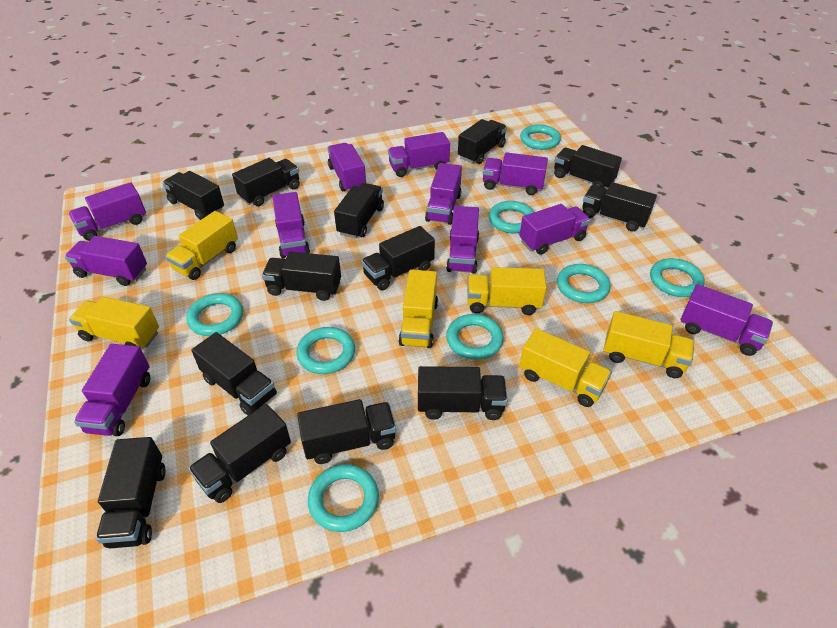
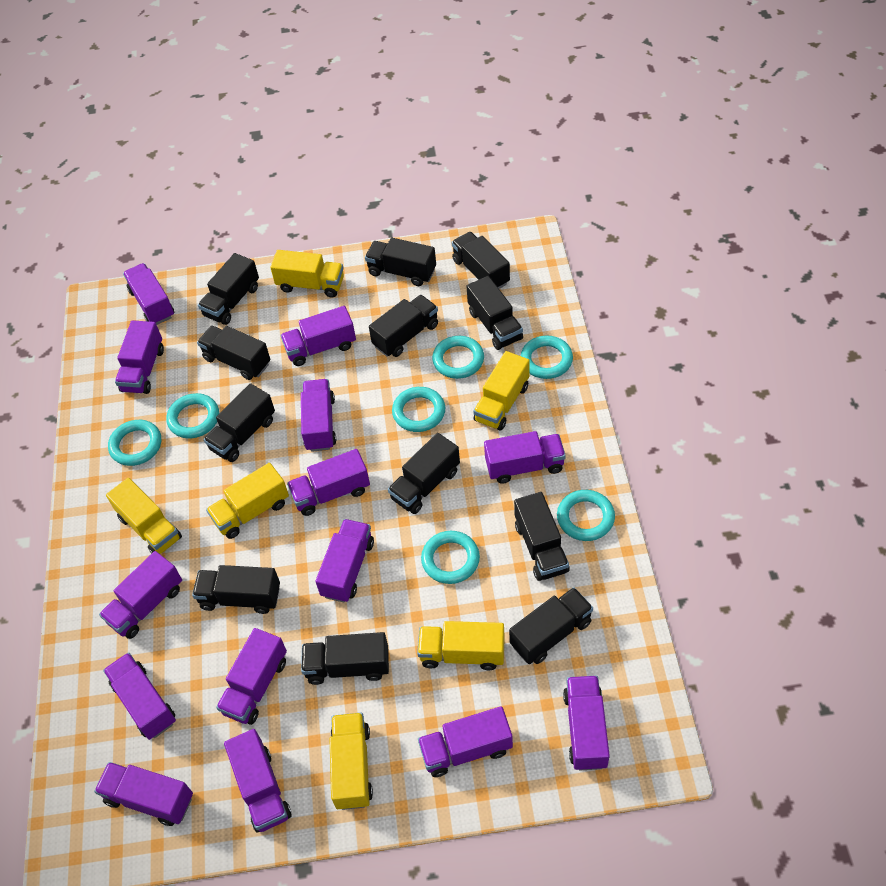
black truck: [96,437,166,548] [162,171,224,220] [188,404,291,503] [191,332,277,415] [232,158,300,206] [262,252,341,301] [297,399,396,464] [334,183,384,238] [361,226,435,290] [418,366,507,420] [458,119,507,164] [554,145,622,189] [582,182,657,232] = 13 -> [192,565,280,614] [197,326,270,380] [198,253,259,325] [204,383,275,462] [301,632,389,685] [365,238,436,286] [369,295,438,357] [388,433,460,514] [451,232,510,289] [467,276,523,350] [509,587,593,664] [514,492,570,581] = 12
purple truck: [65,236,147,286] [68,182,146,241] [74,344,150,436] [273,192,310,259] [327,143,366,192] [388,132,450,177] [425,163,462,225] [446,206,479,274] [483,152,548,195] [519,204,590,255] [680,284,773,356] = 11 -> [94,762,193,826] [99,551,182,639] [103,652,176,740] [115,320,164,394] [123,263,174,325] [216,628,287,725] [224,729,292,832] [280,306,356,366] [287,449,370,516] [301,379,336,452] [315,519,374,603] [418,706,513,777] [484,431,566,484] [563,676,610,770] = 14
turquoise ring: [186,293,243,336] [296,327,355,374] [308,464,379,532] [446,314,504,360] [489,201,534,234] [520,124,561,150] [557,264,610,303] [650,258,705,297] = 8 -> [108,420,161,466] [166,393,219,438] [392,387,445,432] [421,531,480,584] [432,336,484,379] [521,336,573,379] [557,490,615,541] = 7

